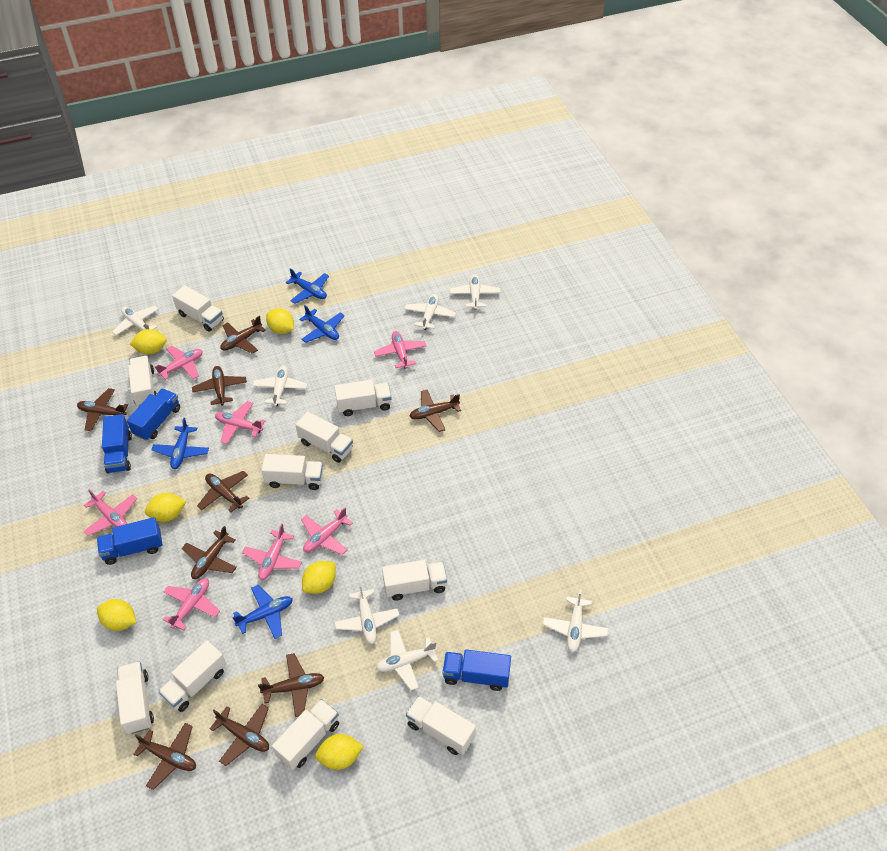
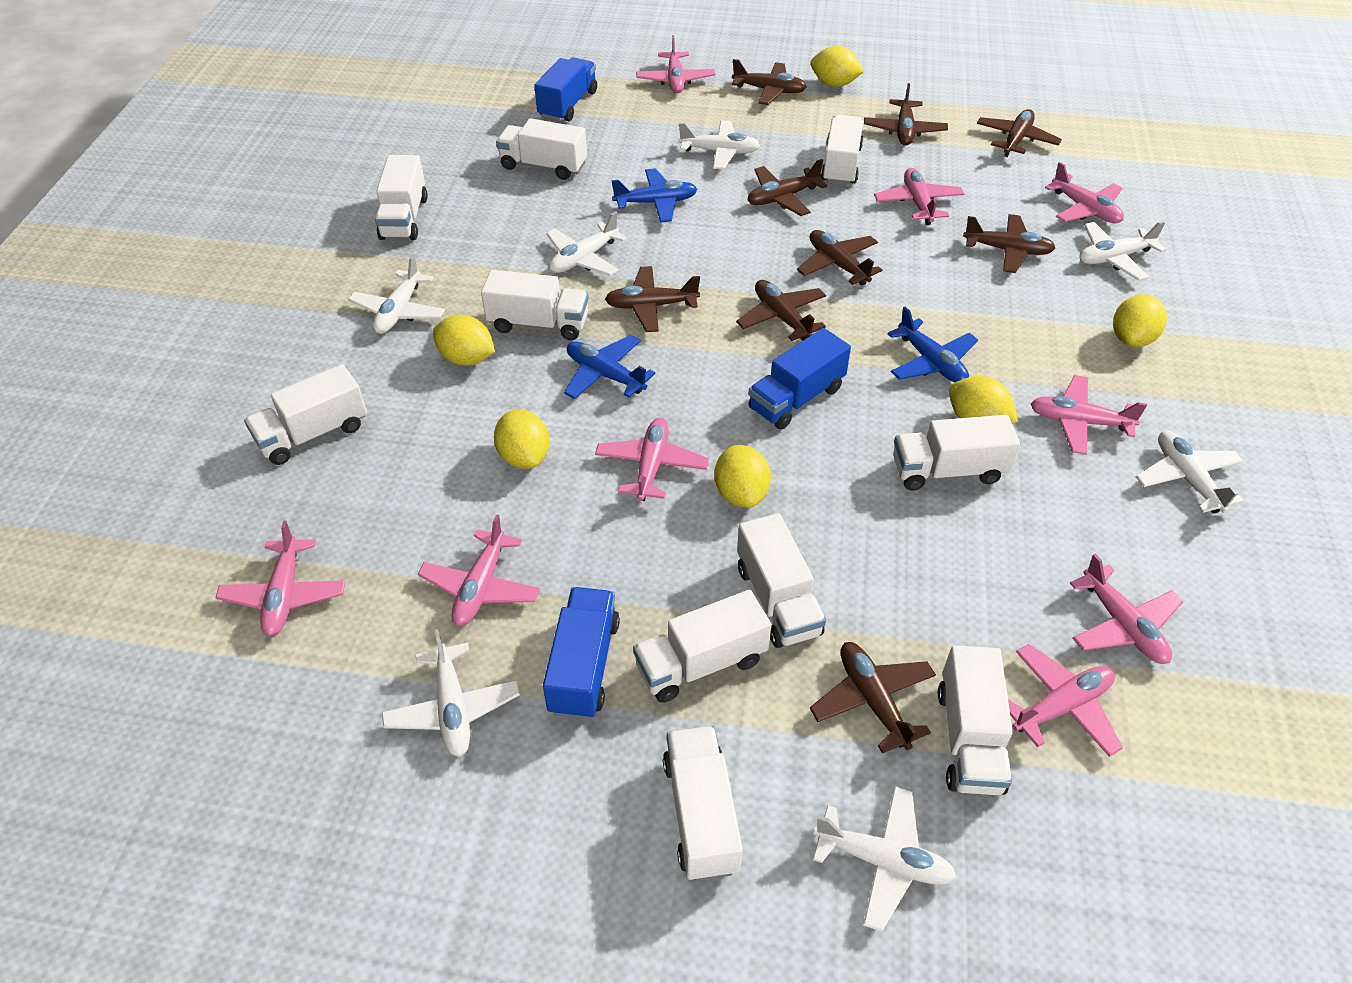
blue plane: [151,418,209,469] [232,585,293,639] [286,268,329,304] [299,305,345,343] = 4 -> [564,335,655,399] [612,168,697,223] [888,307,978,383] = 3
blue truck: [97,517,163,565] [102,414,132,473] [127,388,180,440] [442,650,511,691] = 4 -> [534,57,597,121] [543,587,620,719] [748,328,851,430] = 3
pink plane: [84,489,137,536] [155,346,203,380] [163,578,220,630] [215,401,266,444] [242,523,302,580] [301,507,353,555] [374,331,426,369] = 7 -> [216,521,345,636] [418,514,540,626] [595,418,709,501] [636,35,715,93] [874,168,964,225] [1008,644,1123,757] [1031,375,1147,455] [1045,162,1124,223] [1070,553,1183,664] = 9

